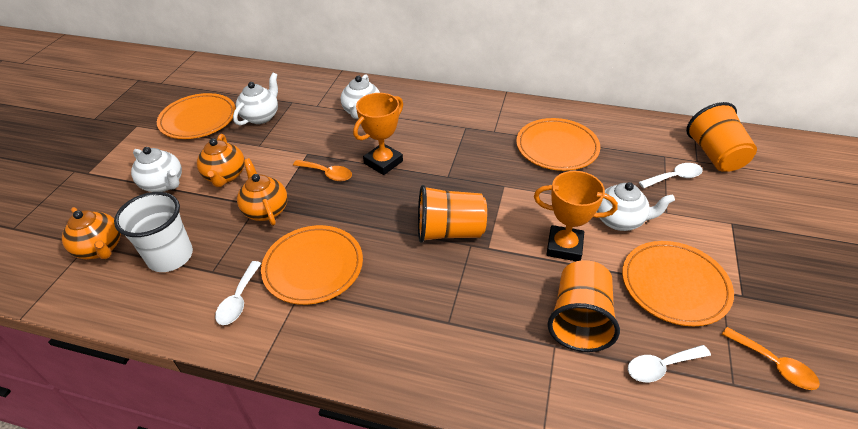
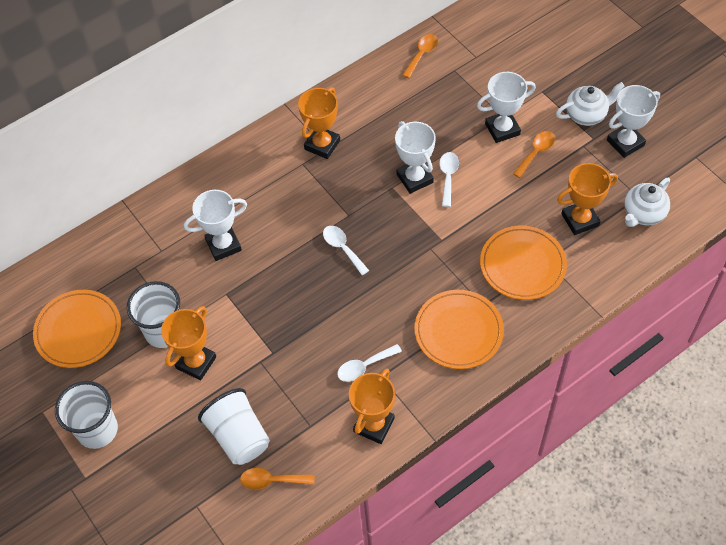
orange cup: [418,185,487,243] [547,260,620,352] [686,102,757,172] = 3 -> none = 0
orange plate: [157,93,236,139] [261,225,363,305] [516,118,600,171] [622,241,734,326] = 4 -> [33,290,121,368] [414,290,504,369] [480,226,567,300] = 3
orange spoon: [293,160,352,181] [722,327,820,390] = 2 -> [240,468,314,490] [403,34,438,78] [513,131,555,178] = 3
orange teapot: [62,207,121,259] [197,134,245,187] [237,158,288,225] = 3 -> none = 0
orange trophy: [353,93,403,175] [534,171,618,261] = 2 -> [161,306,216,381] [298,87,340,159] [349,368,395,444] [557,163,618,235] = 4
white cup: [114,192,193,272] = 1 -> [55,381,118,449] [127,281,180,348] [198,388,270,465] = 3
white teapot: [131,147,182,192] [233,73,278,125] [341,74,380,119] [596,182,675,231] = 4 -> [556,82,624,126] [624,178,670,227] = 2
white trophy: none = 0 -> [184,190,247,261] [395,121,436,194] [477,72,536,143] [607,85,660,158] = 4

